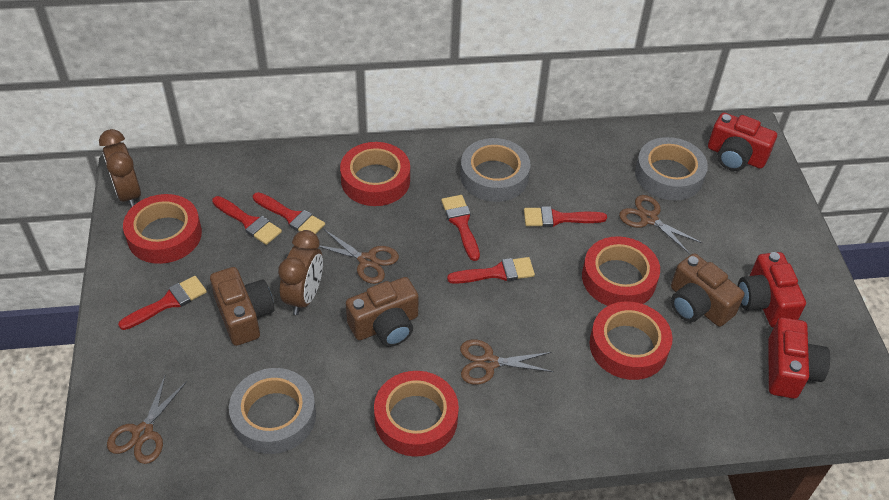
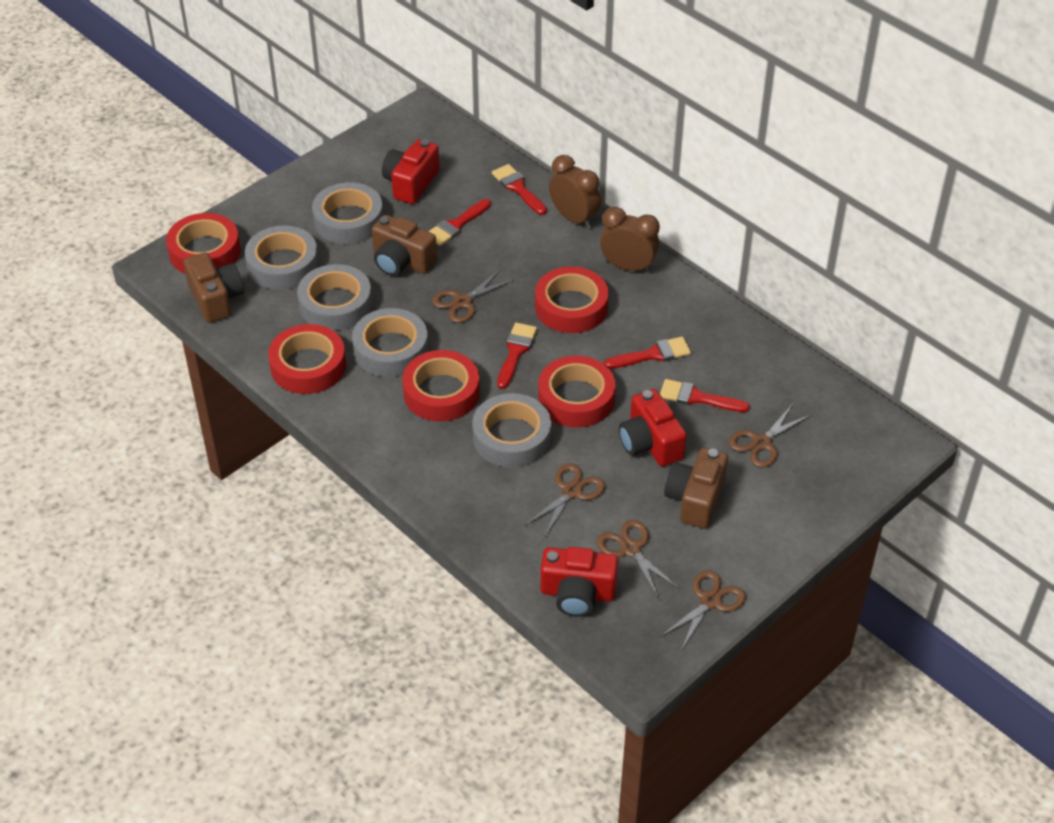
brown scissors: [107,376,187,464] [319,229,399,284] [460,339,554,385] [619,195,702,254] = 4 -> [432,269,515,323] [524,463,605,538] [597,520,680,599] [660,570,746,651] [729,404,811,468] = 5
grey tape: [229,368,316,454] [460,138,530,202] [635,137,708,200] = 3 -> [245,225,319,290] [297,264,372,331] [312,182,383,244] [352,308,428,377] [472,393,551,467] = 5
red brush: [118,276,207,330] [212,196,282,245] [253,192,325,234] [441,195,480,261] [447,257,535,284] [524,206,607,227] = 6 -> [428,199,491,246] [492,164,547,215] [497,323,537,389] [604,337,691,369] [660,379,750,412] = 5

